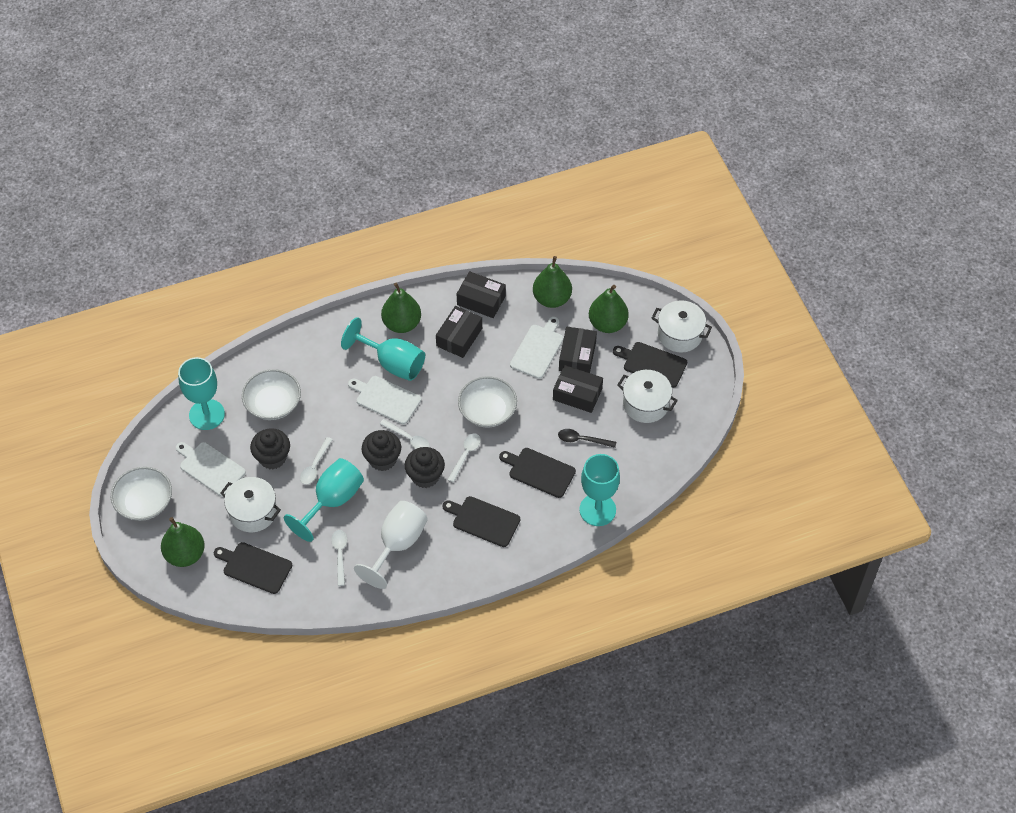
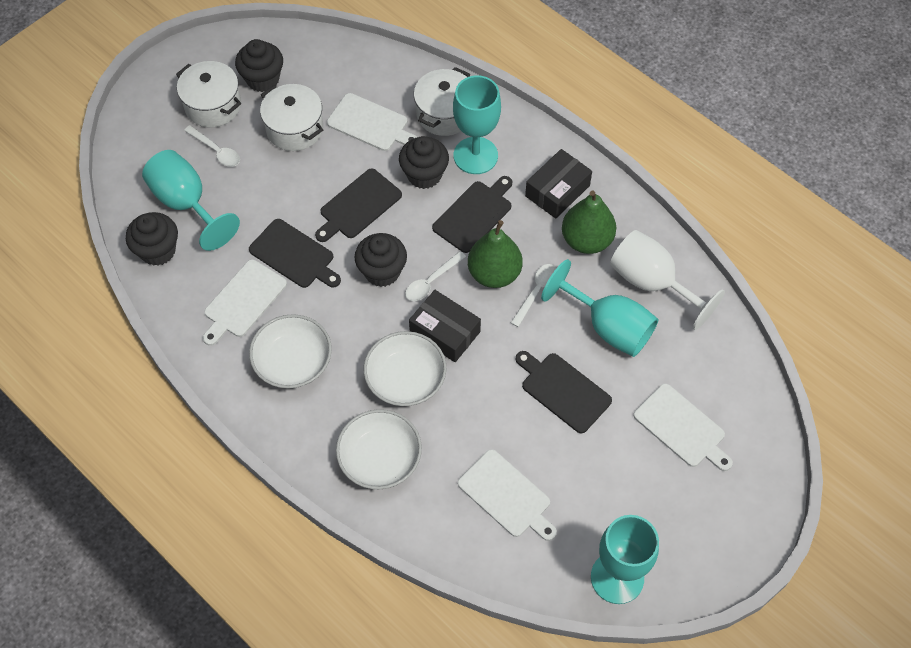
black box: [436,306,482,358] [457,271,506,318] [553,365,603,413] [559,327,597,373] = 4 -> [409,290,481,362] [525,149,592,219] = 2
black cupcake: [250,428,290,469] [362,430,401,471] [405,447,445,488] = 3 -> [126,212,178,266] [235,39,283,92] [354,233,407,287] [399,136,449,189] = 4
black spoon: [558,429,616,448] = 1 -> none = 0
green pear: [161,517,205,567] [381,282,421,333] [533,256,572,308] [589,285,629,333] = 4 -> [468,220,522,288] [562,190,616,254] = 2
white cutting board: [176,442,246,496] [348,376,421,424] [510,317,564,379] = 3 -> [203,260,287,346] [327,93,417,151] [458,449,557,541] [634,384,733,471] = 4
white spoon: [300,437,333,485] [331,530,347,586] [380,419,430,449] [447,433,481,483] = 4 -> [184,125,240,167] [405,251,466,301] [511,264,556,327] = 3

